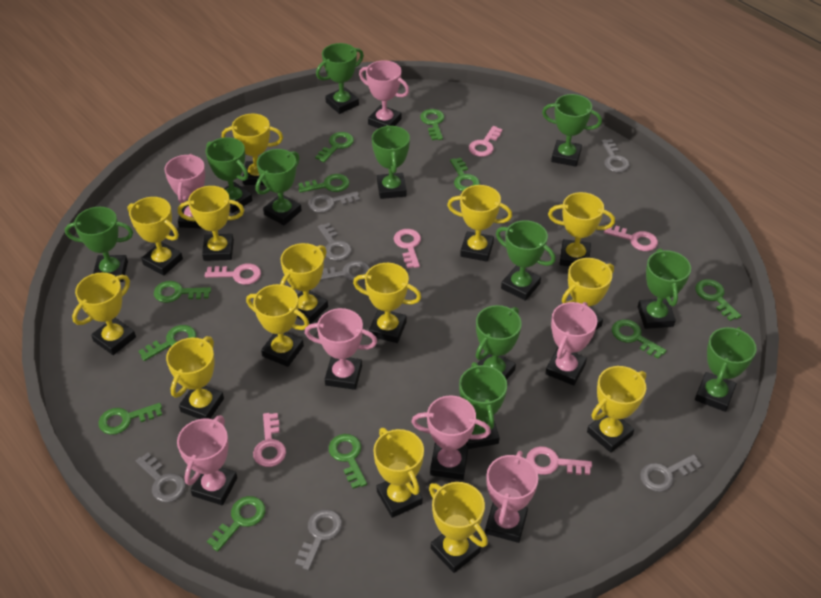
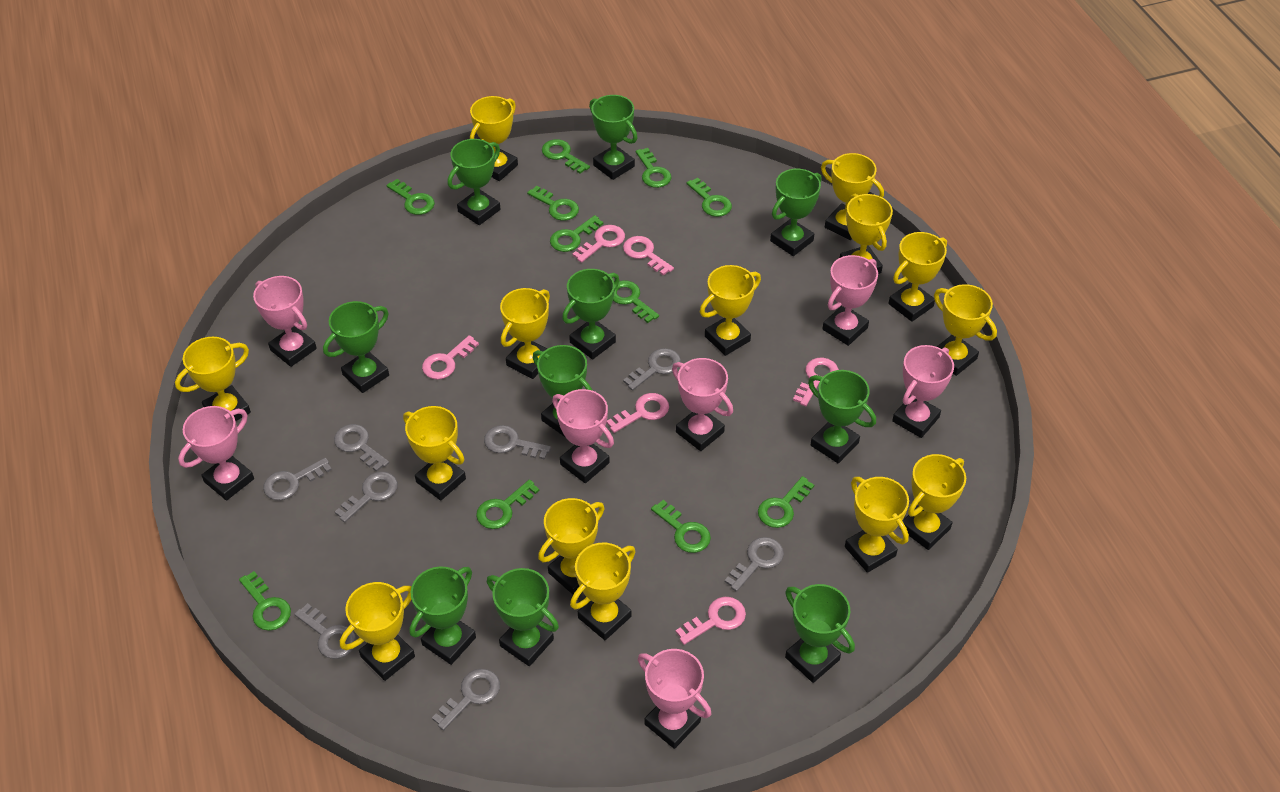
green trophy: [65,207,133,282] [206,137,252,214] [256,149,302,225] [316,43,364,114] [372,125,410,199] [459,362,507,449] [476,305,522,380] [496,220,556,301] [542,94,602,167] [638,248,691,329] [695,327,757,412] = 11 -> [323,301,389,393] [410,567,476,665] [448,139,500,225] [487,568,559,666] [533,345,593,438] [562,269,619,359] [589,95,638,180] [770,169,822,256] [785,584,855,683] [808,370,876,464] = 10
grey key: [136,453,186,503] [295,509,342,571] [308,191,360,213] [318,223,352,261] [321,261,370,282] [601,139,630,173] [640,454,702,492] = 7 -> [263,458,332,500] [294,603,356,659] [334,424,389,472] [335,471,398,523] [432,668,500,731] [484,425,551,460] [623,348,681,391] [724,537,784,592] = 8

